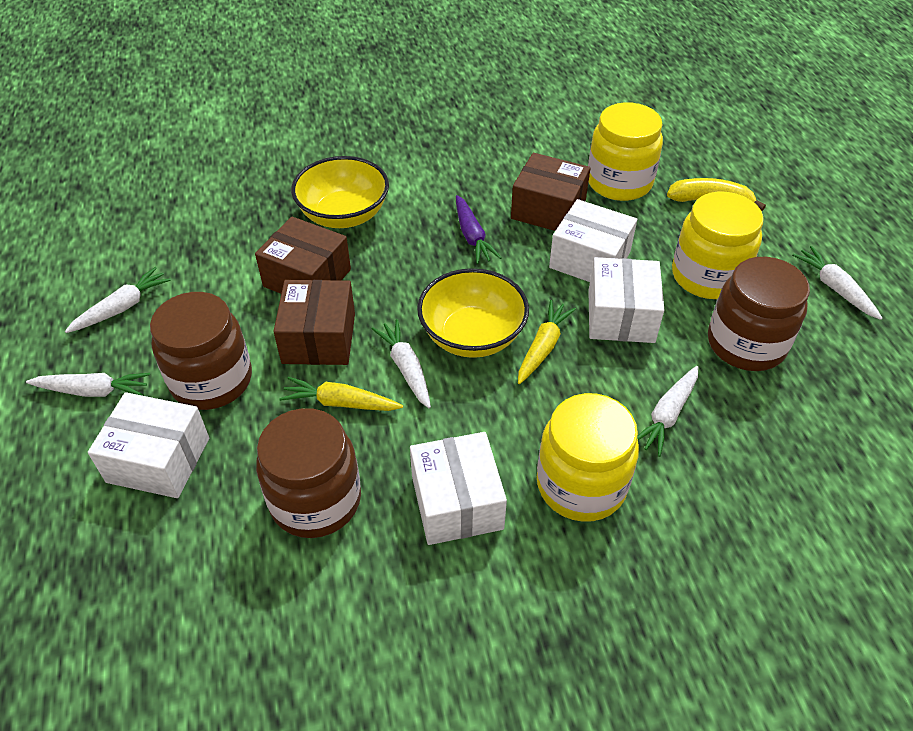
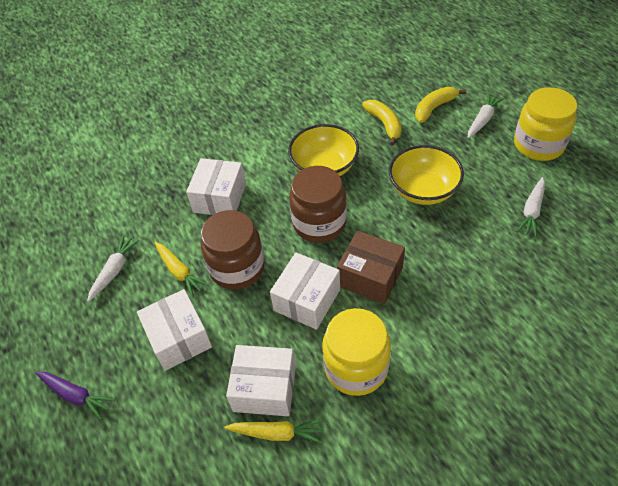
brown box: [255,216,351,294] [273,280,355,365] [511,153,591,231] = 3 -> [337,231,405,304] = 1
brown jar: [150,292,252,410] [256,408,361,538] [708,257,810,371] = 3 -> [201,210,265,290] [289,166,347,243] = 2
white carrot: [26,373,150,397] [65,267,171,333] [372,319,431,408] [637,366,698,457] [792,246,882,320] = 5 -> [87,235,140,302] [468,93,504,138] [516,177,545,237] = 3
yellow banana: [667,178,766,211] = 1 -> [362,100,402,146] [415,87,466,123] = 2
yellow jar: [537,393,639,522] [588,102,663,201] [672,192,764,299] = 3 -> [322,308,391,396] [514,87,577,161] = 2

